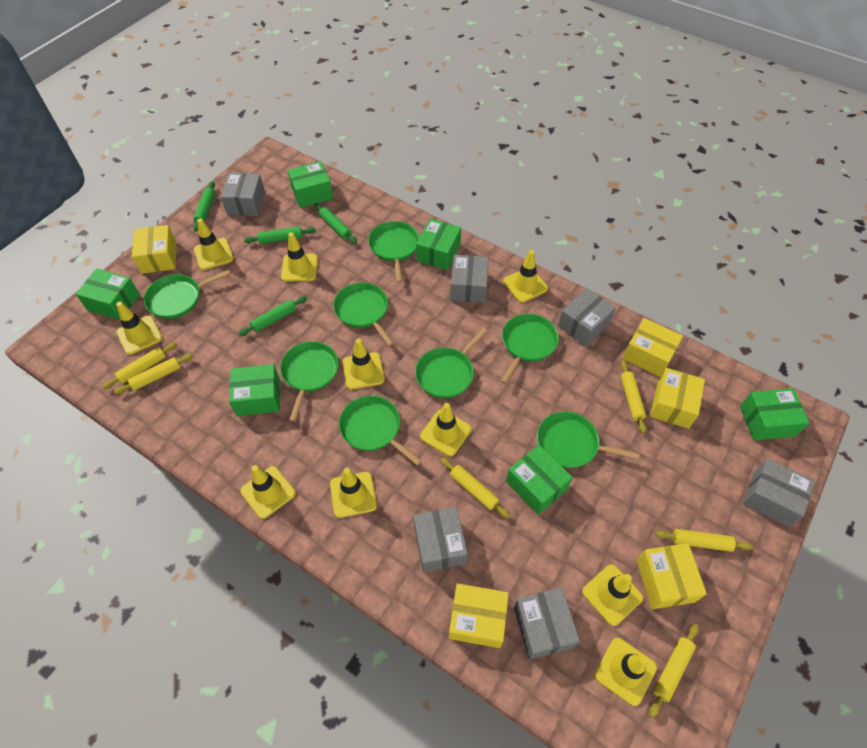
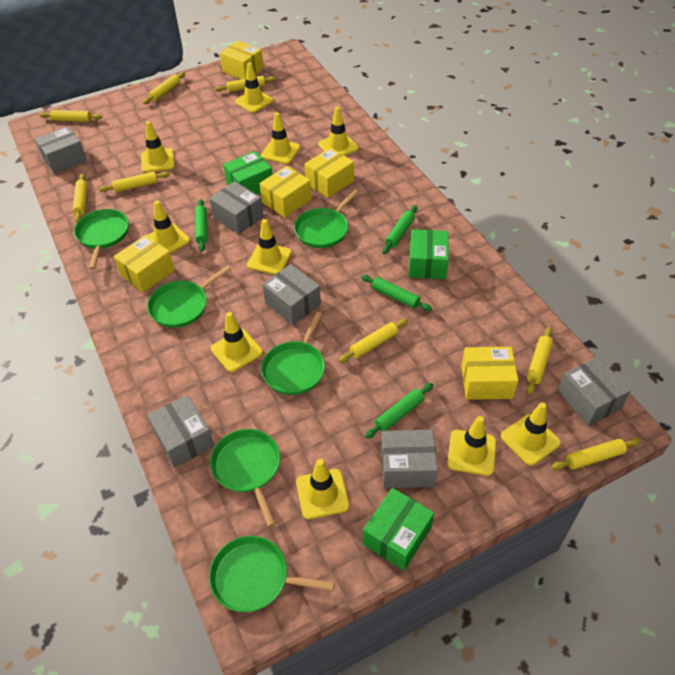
green box: [76,268,140,320] [229,364,280,416] [288,161,333,208] [416,219,461,270] [506,445,573,515] [740,388,809,440] = 6 -> [223,151,273,194] [363,488,434,571] [409,229,449,279] = 3
green pan: [144,270,230,319] [280,341,339,422] [333,282,394,346] [339,396,422,466] [368,221,419,283] [415,328,488,398] [501,314,559,384] [537,412,640,468] = 8 -> [74,209,129,270] [147,265,231,328] [209,536,334,612] [210,429,280,527] [261,312,325,395] [294,189,358,248] = 6
yellow rolling pin: [102,342,177,389] [114,354,194,394] [440,457,510,518] [620,360,647,434] [649,624,699,718] [655,529,753,552] = 6 -> [39,110,103,122] [72,174,87,222] [99,171,170,192] [143,72,185,104] [215,76,276,92] [339,318,408,363] [527,327,553,395] [551,438,641,470] = 8

